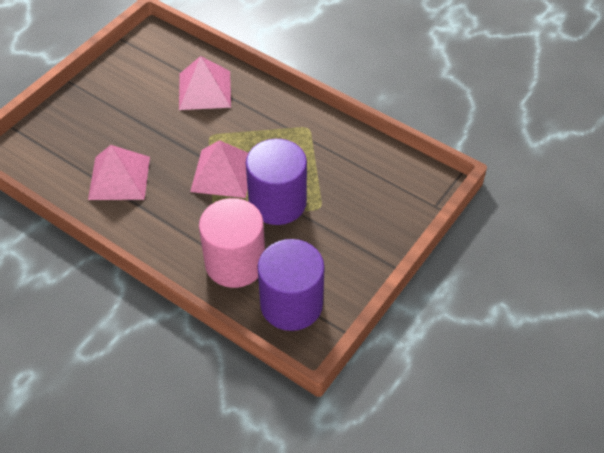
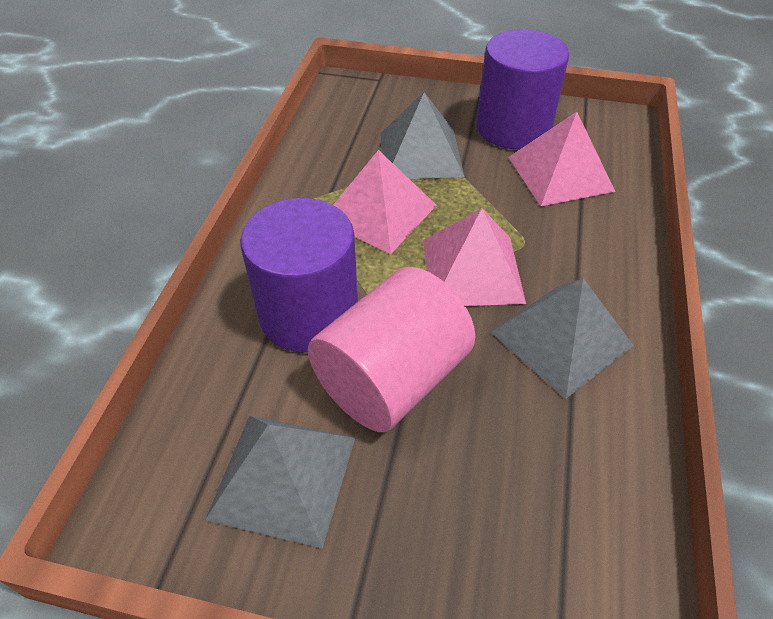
grey pyramid: none = 0 -> [205,415,355,549] [380,92,465,179] [491,278,634,399] = 3

